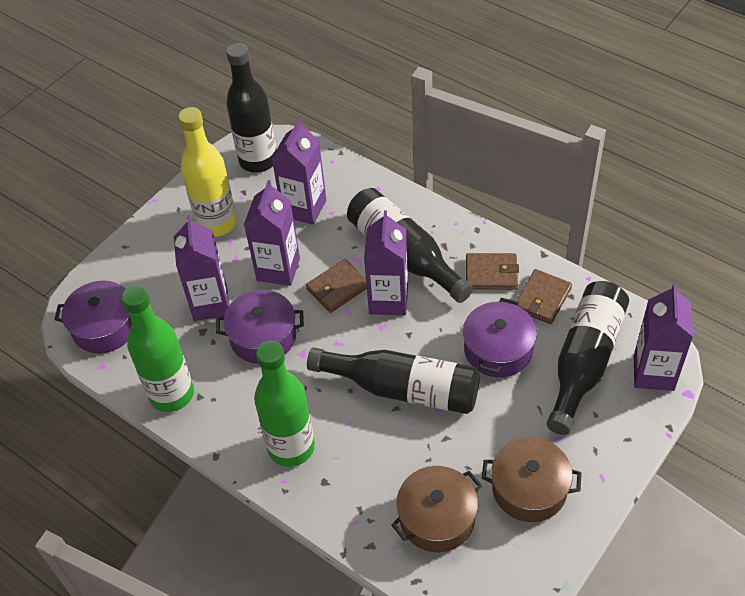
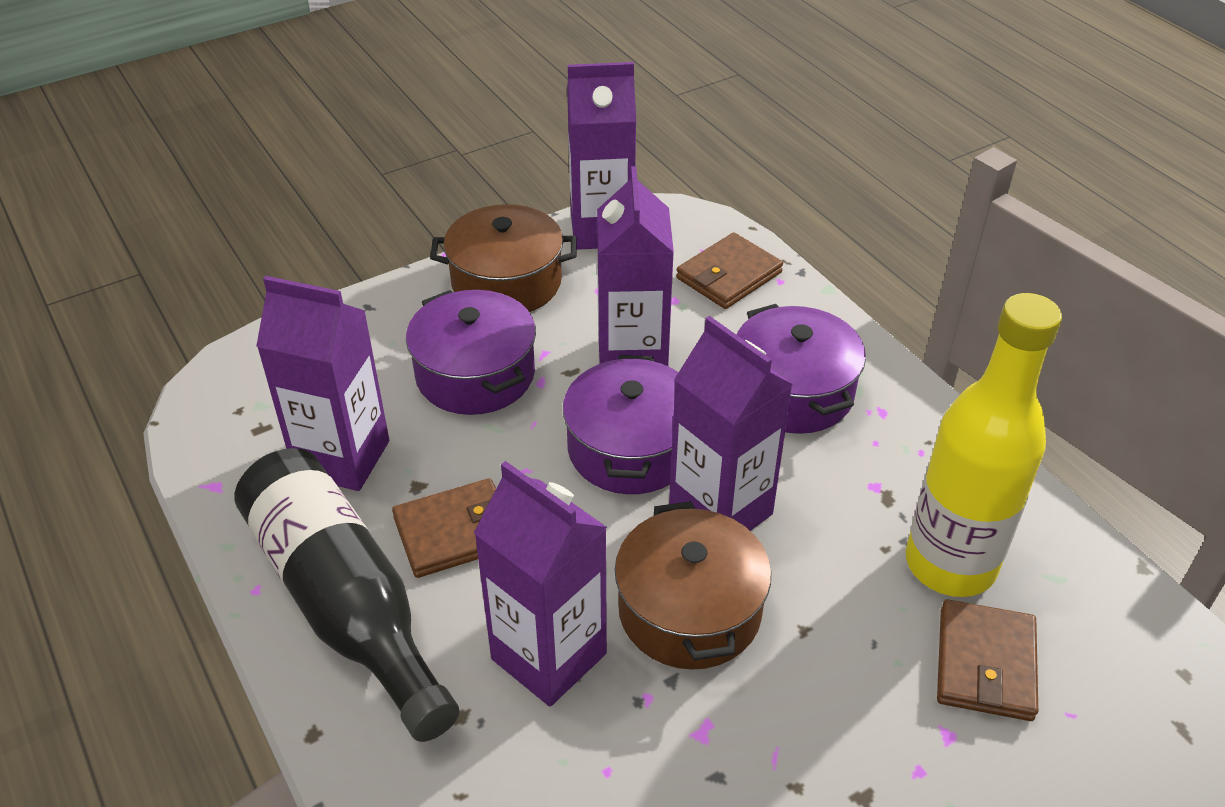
black bottle: [226,43,276,173] [307,347,480,414] [347,188,473,303] [547,281,629,435] = 4 -> [234,448,460,742] = 1
green bottle: [121,285,194,412] [254,341,315,467] = 2 -> none = 0

